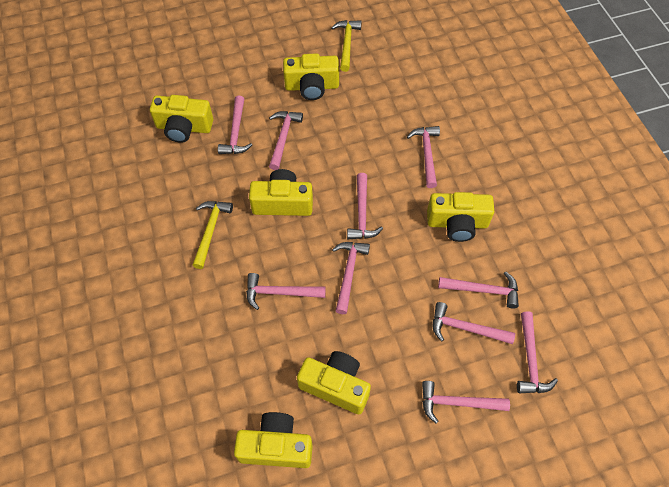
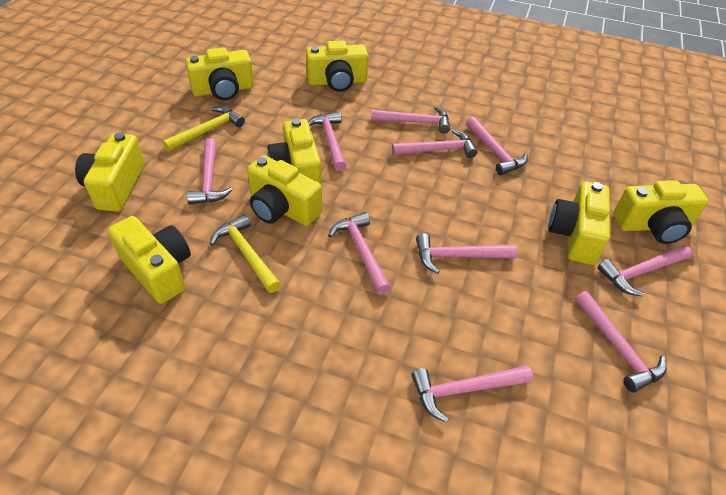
yellow camera: [150,95,213,143] [234,412,313,468] [249,169,313,216] [283,53,339,100] [297,351,371,414] [427,192,494,242] = 6 -> [75,132,145,212] [108,216,191,304] [185,48,254,100] [247,155,322,226] [267,118,322,186] [306,41,368,92] [548,181,610,265] [613,180,708,244] = 8

